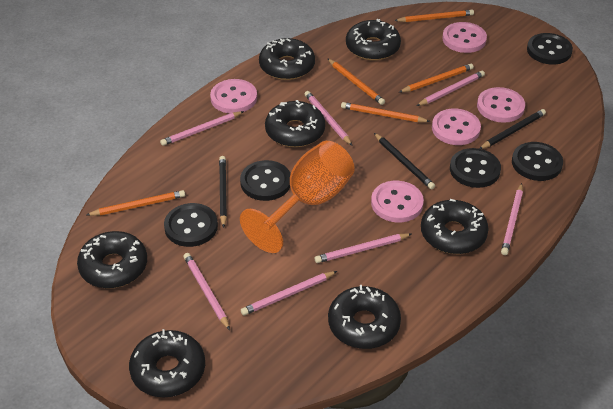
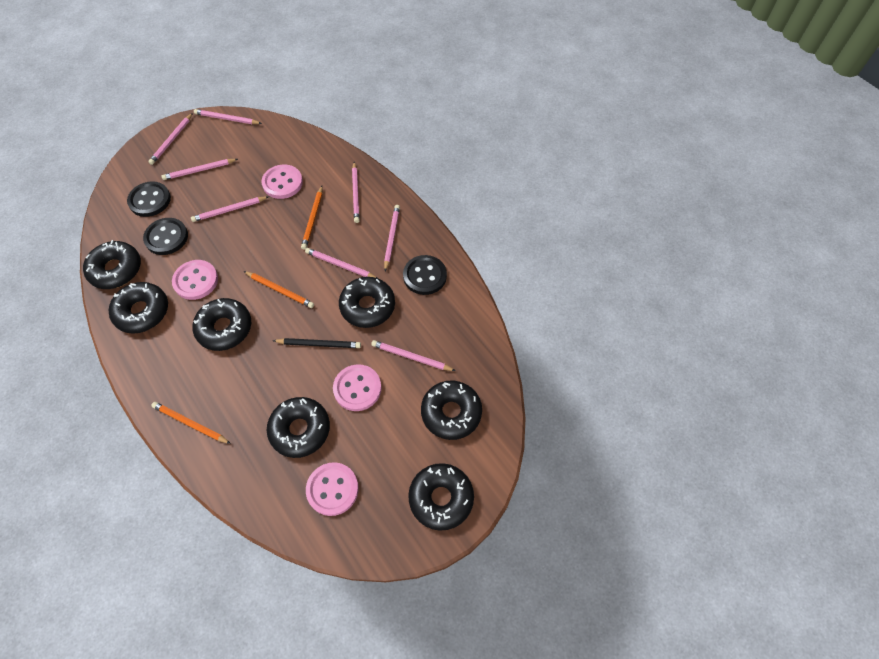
black button: [164,203,218,247] [240,160,290,201] [450,148,501,188] [512,142,563,181] [527,33,573,65] = 5 -> [127,181,171,217] [143,218,188,255] [403,255,447,295] = 3
black pencil: [219,156,227,228] [374,133,435,190] [479,109,546,149] = 3 -> [273,338,361,348] = 1
orange goblet: [240,141,355,253] = 1 -> none = 0
orange pencil: [87,190,185,216] [327,58,385,105] [341,102,431,122] [394,10,474,22] [399,64,474,92] = 5 -> [151,402,231,444] [244,271,314,308] [301,186,322,250] = 3
pink button: [210,79,257,113] [371,181,424,223] [432,109,481,145] [442,22,487,53] [477,87,525,123] = 5 -> [172,260,218,300] [261,164,303,199] [306,462,359,516] [333,364,382,411] = 4
pink pencil: [160,111,244,146] [184,253,230,330] [241,271,337,316] [304,91,352,146] [315,233,412,263] [416,71,485,106] [501,183,523,255] = 7 -> [148,113,193,165] [162,159,238,180] [191,196,268,222] [194,109,262,124] [305,248,377,278] [352,162,360,223] [371,340,456,371] [384,205,400,271] = 8

